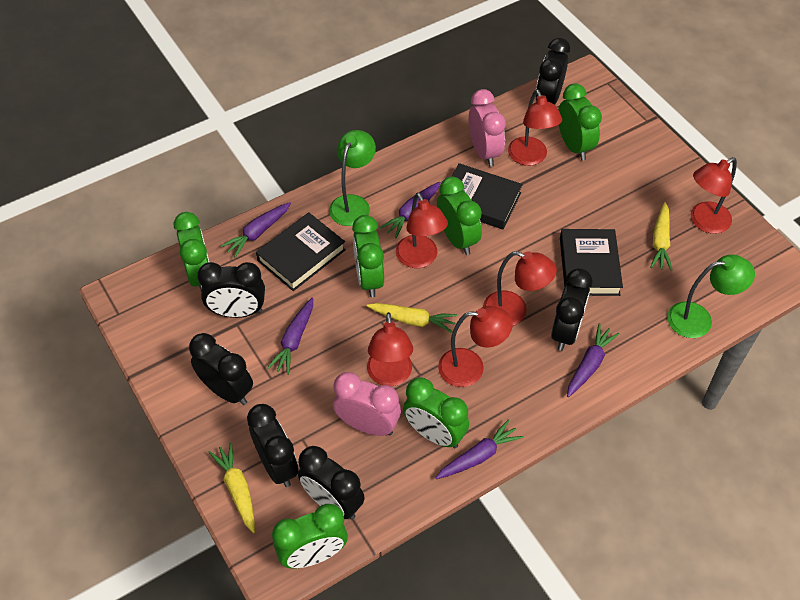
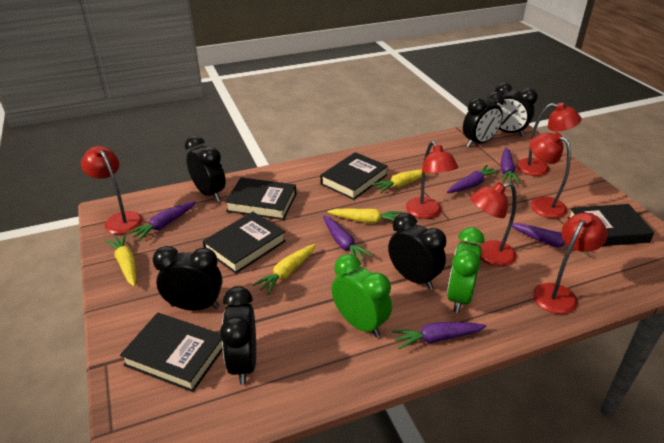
black book: [256,212,346,291] [452,163,523,229] [560,229,623,296] = 3 -> [120,313,223,392] [203,212,286,274] [225,177,296,220] [320,152,388,200] [567,204,654,246] = 5
green clock: [174,212,209,291] [272,504,348,568] [352,215,384,297] [403,377,469,448] [437,176,482,255] [558,83,602,160] = 6 -> [331,254,392,337] [447,227,485,313] = 2
green lamp: [329,130,376,226] [667,255,755,338] = 2 -> none = 0
pink clock: [333,372,401,436] [469,89,506,167] = 2 -> none = 0
purple carrot: [221,202,291,258] [267,298,313,375] [380,182,441,238] [435,419,523,479] [567,323,620,397] = 5 -> [128,201,196,241] [323,215,373,260] [392,322,487,349] [447,165,500,193] [500,148,520,184] [512,223,589,255] = 6
yellow carrot: [208,442,255,533] [367,303,457,333] [650,202,673,271] = 3 -> [105,234,136,287] [253,244,316,295] [327,209,403,223] [371,169,429,193] = 4

